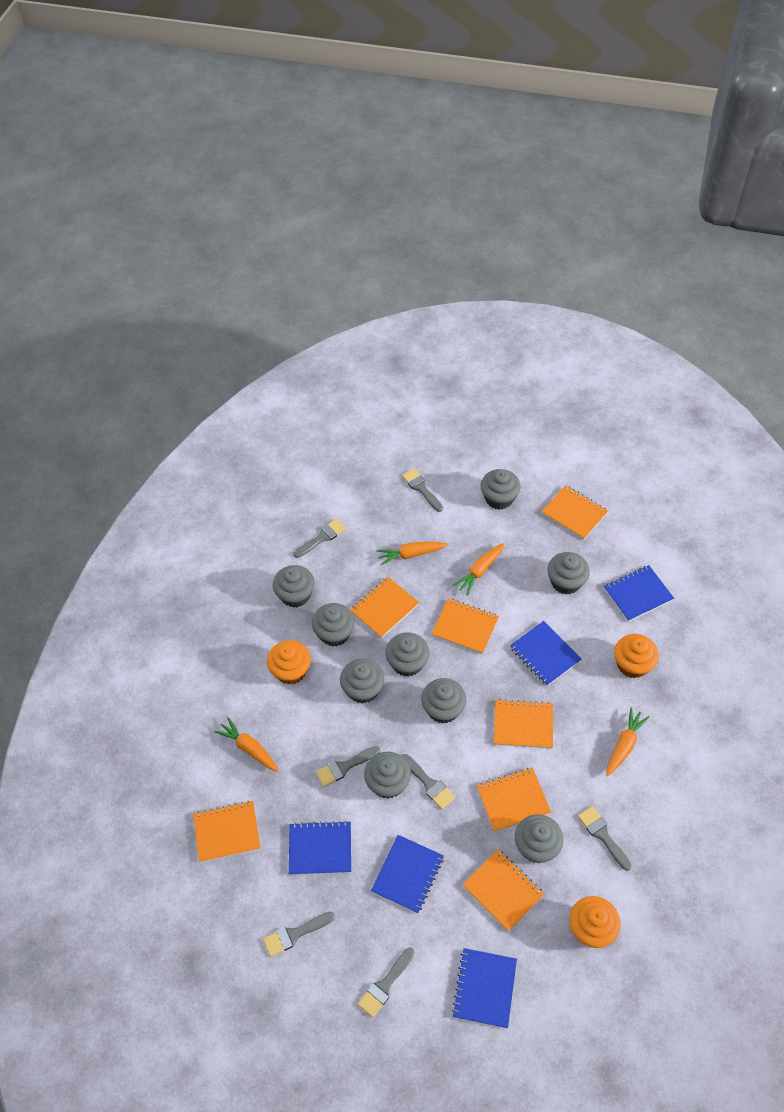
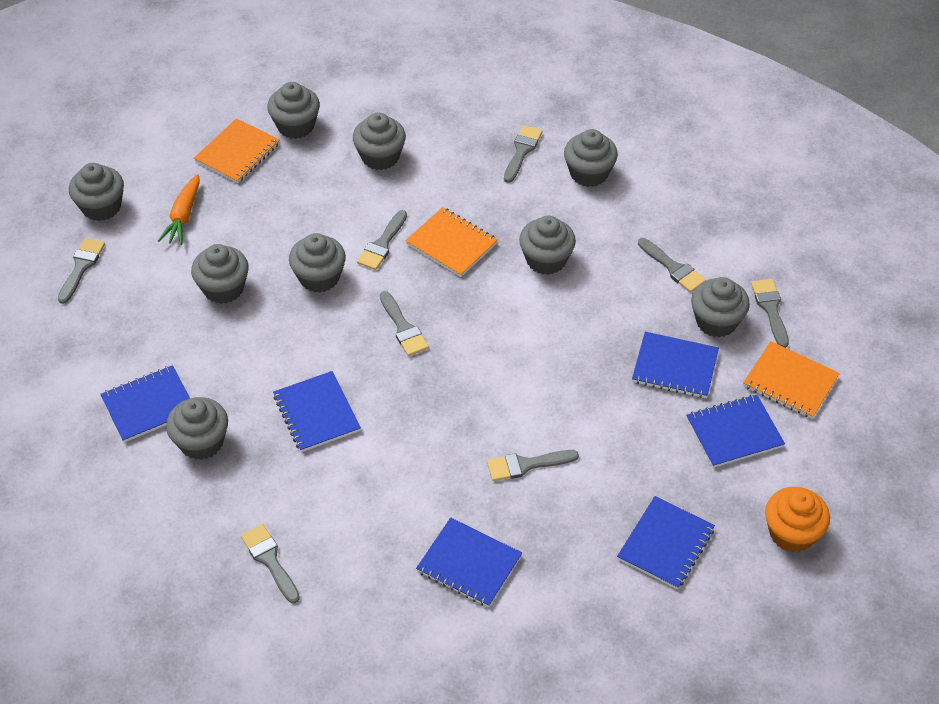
blue notebook: [289,821,351,875] [371,835,444,913] [452,948,517,1028] [510,621,581,686] [604,565,674,622] = 5 -> [100,365,190,442] [273,371,361,452] [416,517,522,607] [617,496,715,589] [632,332,719,398] [686,395,785,468] = 6
grey brush: [263,912,335,957] [293,519,346,558] [316,746,380,787] [358,947,415,1018] [402,468,443,512] [402,754,455,809] [578,806,632,871] = 7 -> [58,238,105,304] [241,524,300,604] [357,210,407,270] [380,291,429,356] [487,450,579,481] [504,125,542,183] [638,238,706,293] [751,279,789,348] = 8
orange carrot: [214,717,279,772] [376,542,448,565] [453,543,505,595] [606,707,650,777] = 4 -> [158,174,200,245] = 1
orange cupcake: [267,640,311,685] [569,896,621,948] [614,634,659,678] = 3 -> [765,487,830,553] = 1
orange notebook: [193,800,260,862] [350,577,419,638] [432,598,499,654] [462,849,544,932] [477,768,551,832] [494,699,553,749] [542,485,608,540] = 7 -> [194,118,280,183] [405,207,497,277] [743,341,840,419] = 3

